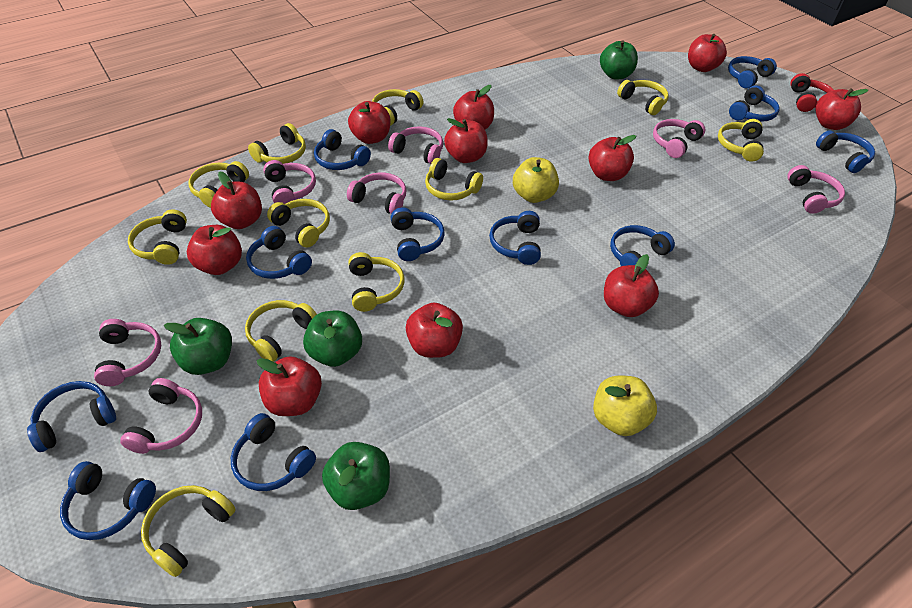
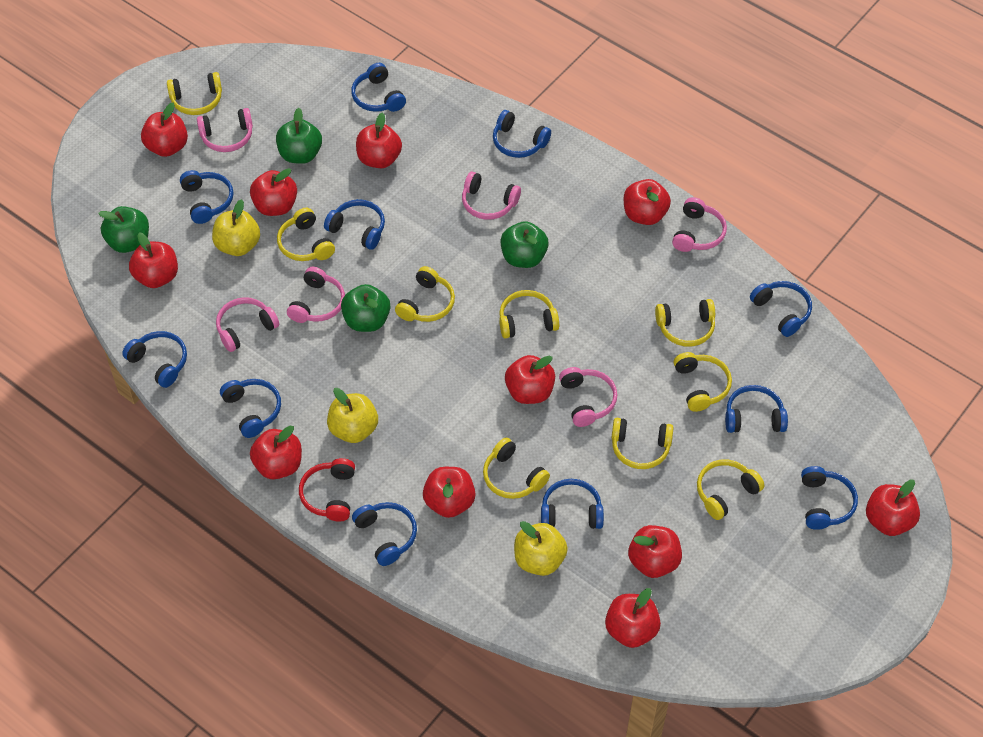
pink headphones: [94,319,161,386] [120,378,202,454] [263,160,316,204] [347,172,406,214] [388,126,443,164] [653,119,705,158] [787,165,845,214] = 7 -> [197,108,253,152] [216,297,279,352] [287,267,345,323] [462,172,521,220] [559,367,617,427] [672,197,727,252] = 6
yellow apple: [513,157,559,203] [593,375,657,436] = 2 -> [212,199,260,256] [327,388,378,443] [514,521,568,576] = 3
yellow headphones: [128,209,187,265] [141,485,236,577] [188,161,249,208] [245,300,317,362] [248,123,306,164] [267,199,330,248] [348,252,405,312] [372,89,423,126] [425,158,483,201] [617,80,668,115] [718,119,764,162] = 11 -> [167,72,222,115] [277,208,335,261] [395,266,455,322] [483,438,550,499] [499,290,559,339] [612,418,673,469] [655,299,715,347] [674,352,732,412] [697,459,764,520] = 9

